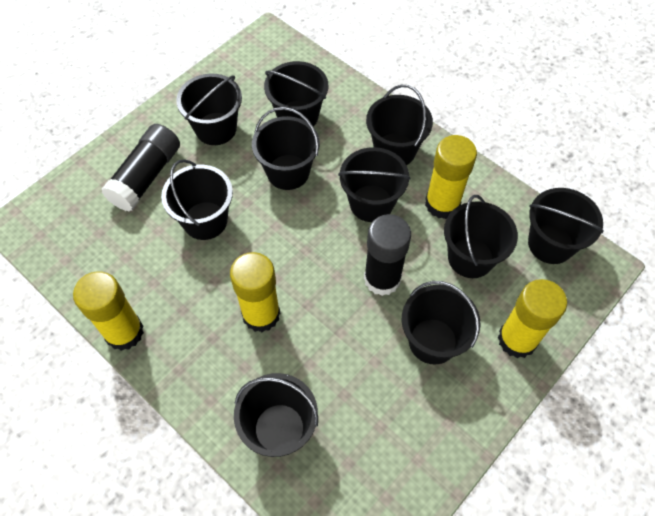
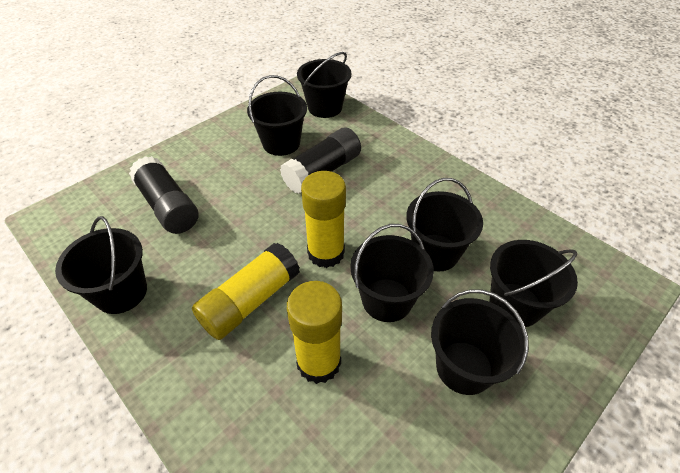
black bucket: [161,159,233,240] [176,74,242,145] [234,373,318,457] [252,107,320,190] [264,61,328,127] [338,147,411,222] [366,85,433,165] [402,281,480,365] [444,195,518,278] [528,188,604,264] = 10 -> [55,216,147,314] [247,75,307,156] [297,52,351,118] [350,224,434,322] [406,178,483,271] [431,289,529,395] [490,240,578,327] = 7
yellow glue stick: [73,271,144,351] [230,252,280,332] [425,135,477,219] [498,279,567,358] = 4 -> [192,243,300,340] [287,281,342,384] [301,171,346,268] = 3

